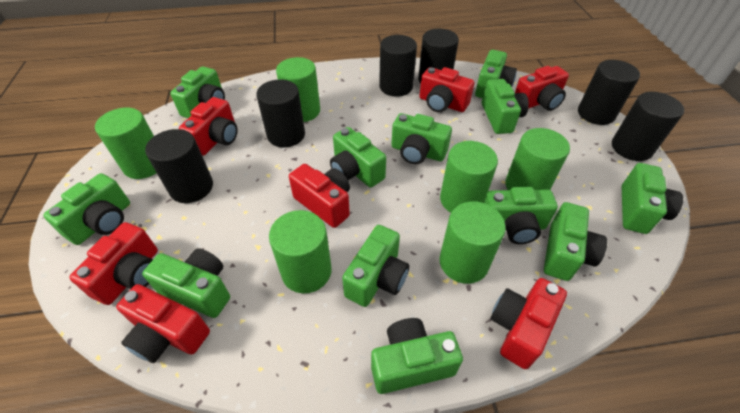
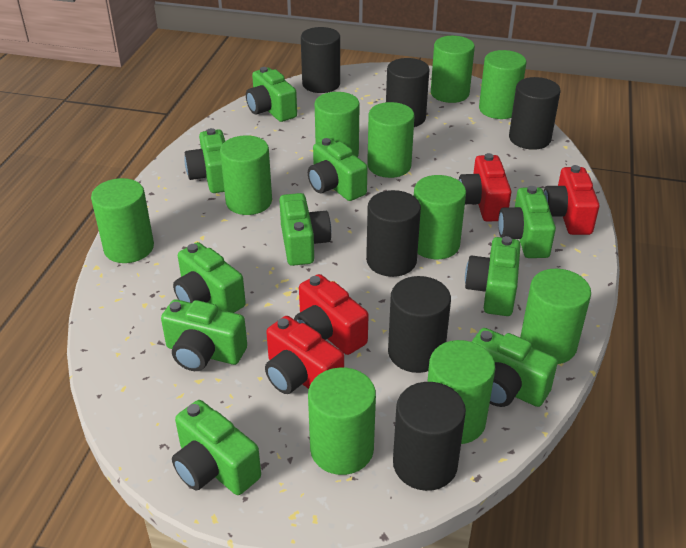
green camera: [43,173,130,245] [142,248,230,318] [170,66,225,118] [330,127,386,187] [342,225,409,307] [371,318,463,394] [391,113,452,164] [475,50,517,98] [482,79,529,134] [483,187,558,244] [544,202,607,281] [622,163,683,234] = 12 -> [161,299,247,371] [172,400,261,495] [173,242,246,313] [184,128,225,193] [246,67,297,122] [279,193,331,266] [308,138,368,201] [465,236,521,316] [471,328,558,407] [498,186,556,258] = 10
green cylinder: [95,108,156,179] [269,210,332,293] [276,57,320,122] [439,201,506,284] [440,141,498,213] [505,128,570,190] = 6 -> [91,178,154,263] [220,135,272,215] [308,368,376,475] [315,92,360,157] [367,102,415,178] [414,175,466,259] [427,340,495,444] [431,36,475,103] [479,50,526,119] [520,269,591,364] = 10
red camera: [69,222,158,305] [116,284,210,363] [179,97,237,156] [289,164,350,228] [420,67,474,112] [490,278,567,369] [515,66,569,111] = 7 -> [265,316,344,394] [294,274,369,355] [459,153,511,222] [543,165,599,235] = 4

